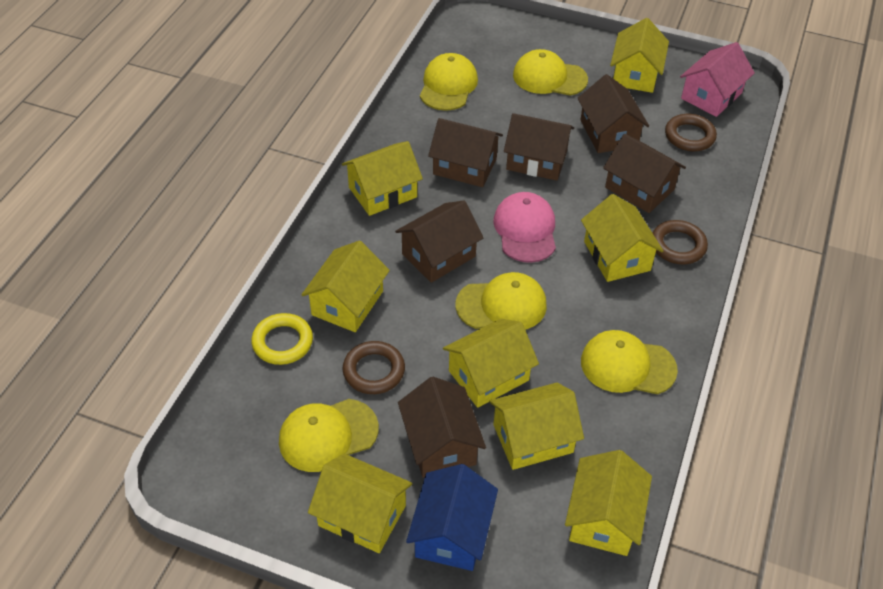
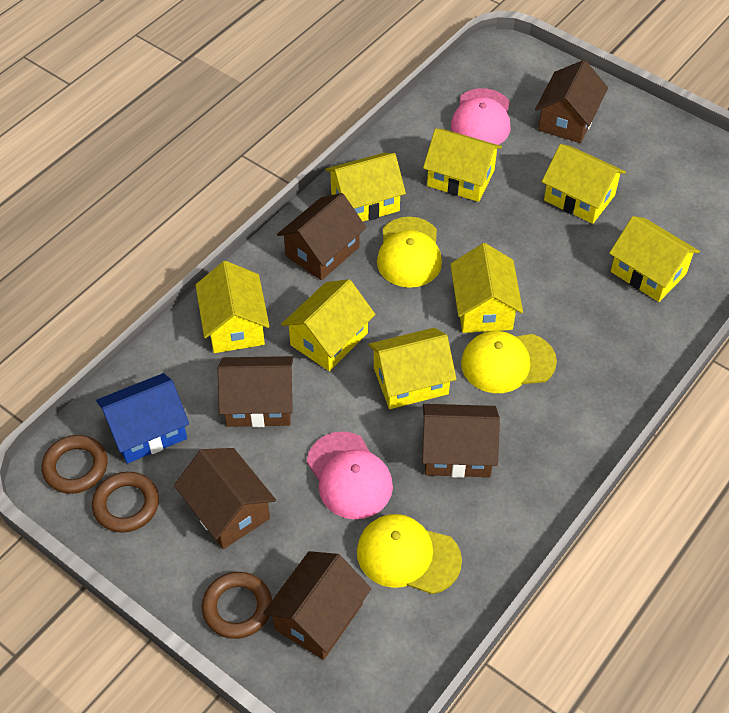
pink cap: [493,192,556,263] = 1 -> [307,432,393,519] [451,88,510,145] = 2
pink house: [680,42,755,117] = 1 -> none = 0
yellow cap: [279,399,379,472] [420,53,478,111] [455,272,547,330] [513,49,588,96] [581,330,678,394] = 5 -> [357,514,462,594] [377,217,442,288] [461,331,557,393] = 3
yellow ring: [251,313,313,365] = 1 -> none = 0

